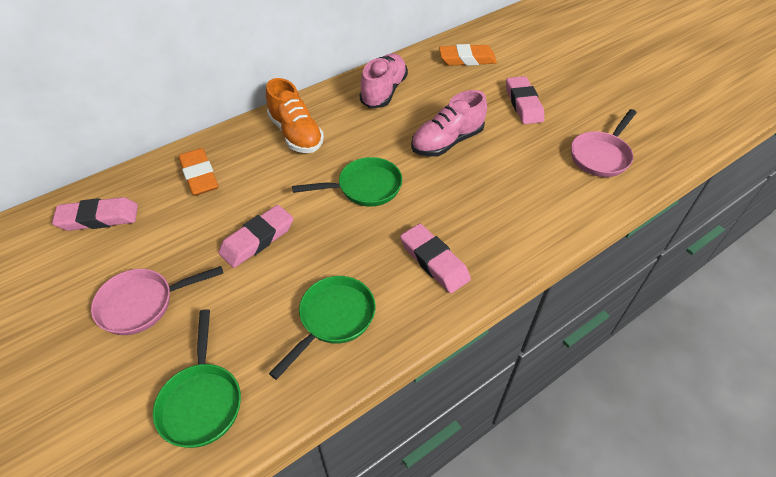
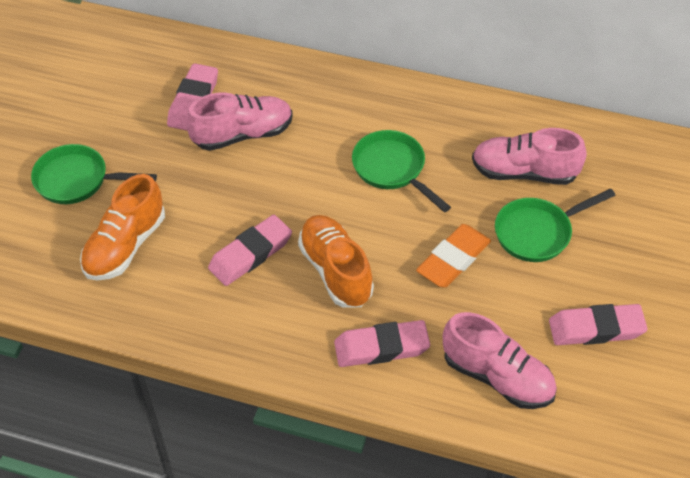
orange eraser: [178,148,219,196] [439,44,497,66] = 2 -> [416,224,491,288] = 1
orange shoe: [266,78,324,153] = 1 -> [80,174,165,281] [298,215,374,308] = 2
pink pan: [91,266,223,335] [571,109,637,177] = 2 -> none = 0
pink shoe: [360,54,408,108] [411,90,487,157] = 2 -> [186,92,293,151] [443,312,557,409] [472,128,587,185] = 3

